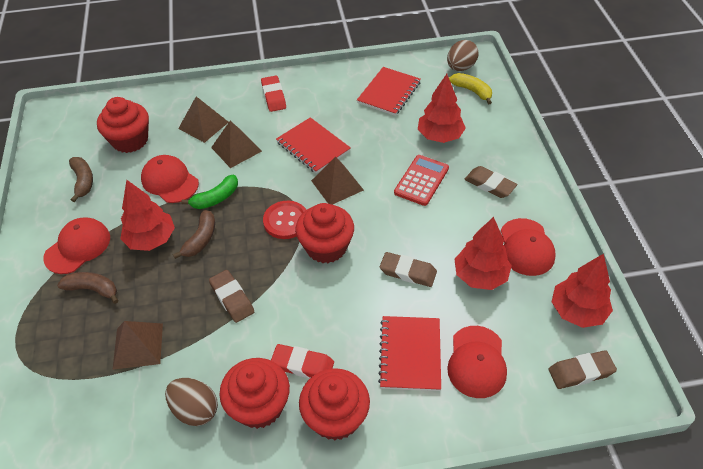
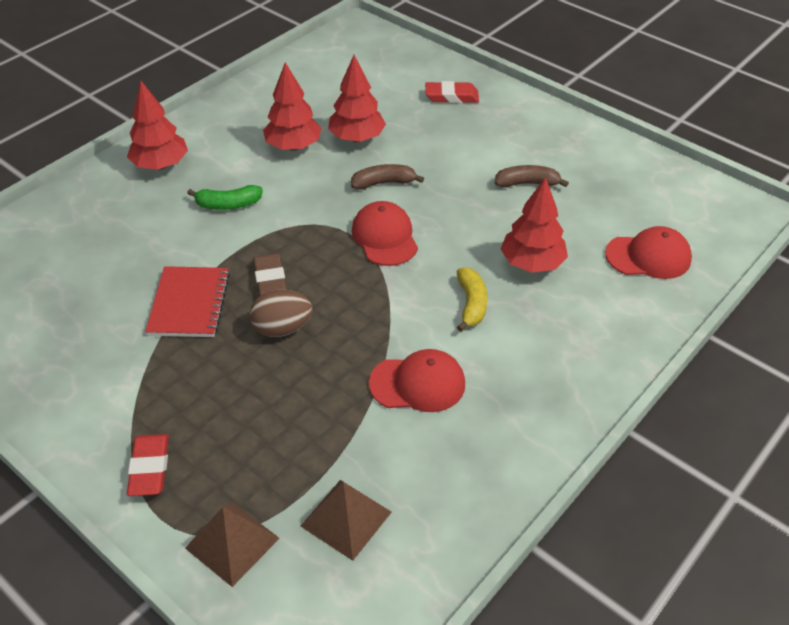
brown banana: [57,272,118,304] [69,157,93,202] [173,210,215,259] = 3 -> [351,164,424,190] [495,165,569,188] = 2
brown egg: [165,378,218,426] [447,40,478,71] = 2 -> [250,290,313,337] = 1
brown eraser: [209,270,254,323] [380,252,437,287] [464,166,517,198] [549,350,617,389] = 4 -> [253,253,287,296] = 1
brown pyramid: [113,321,163,370] [178,97,229,143] [211,121,262,168] [311,157,364,205] = 4 -> [185,502,280,587] [301,480,392,561] = 2
red button: [263,201,306,239] = 1 -> none = 0
red calculator: [394,155,449,206] = 1 -> none = 0
red cap: [43,218,110,274] [141,155,199,203] [447,326,507,398] [501,218,556,276] = 4 -> [352,201,418,266] [369,349,465,412] [605,226,692,279] = 3
red cupcake: [97,97,149,153] [220,358,290,429] [295,203,354,263] [299,368,370,440] = 4 -> none = 0
red notebook: [276,117,351,174] [357,67,421,116] [378,316,441,391] = 3 -> [145,266,230,337] = 1

